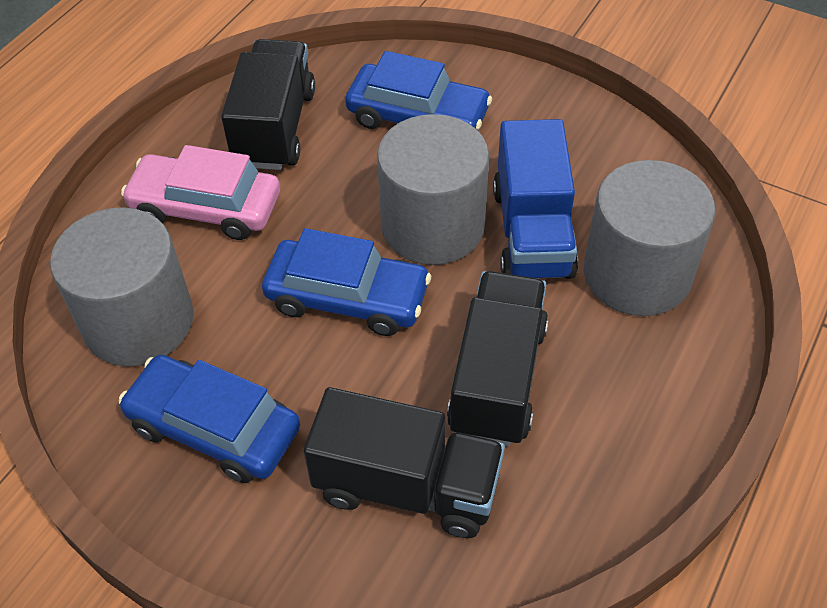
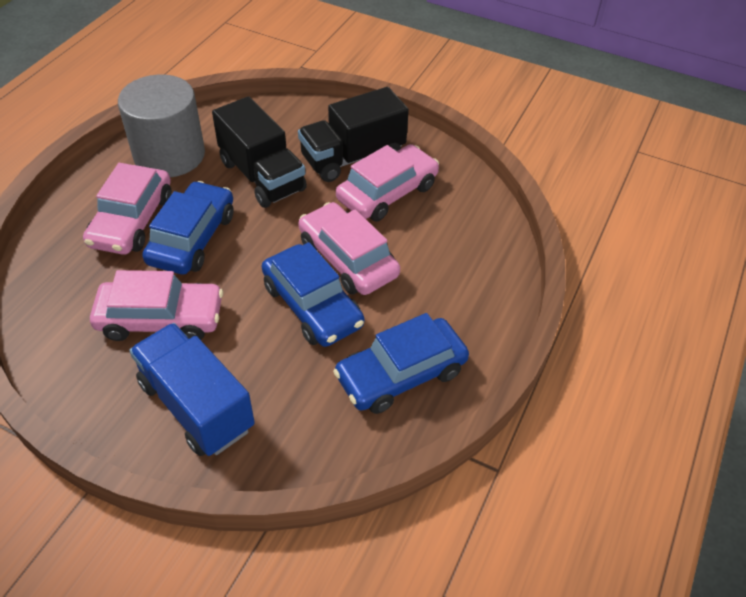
black truck: [221,39,315,170] [304,387,505,538] [447,271,548,446] = 3 -> [212,96,307,208] [298,87,409,182] = 2
grey cylinder: [50,207,193,367] [377,114,489,265] [584,160,715,316] = 3 -> [118,75,205,177] = 1
pink car: [121,145,280,240] = 1 -> [83,163,172,255] [90,270,223,341] [298,202,400,295] [336,144,439,221] = 4

